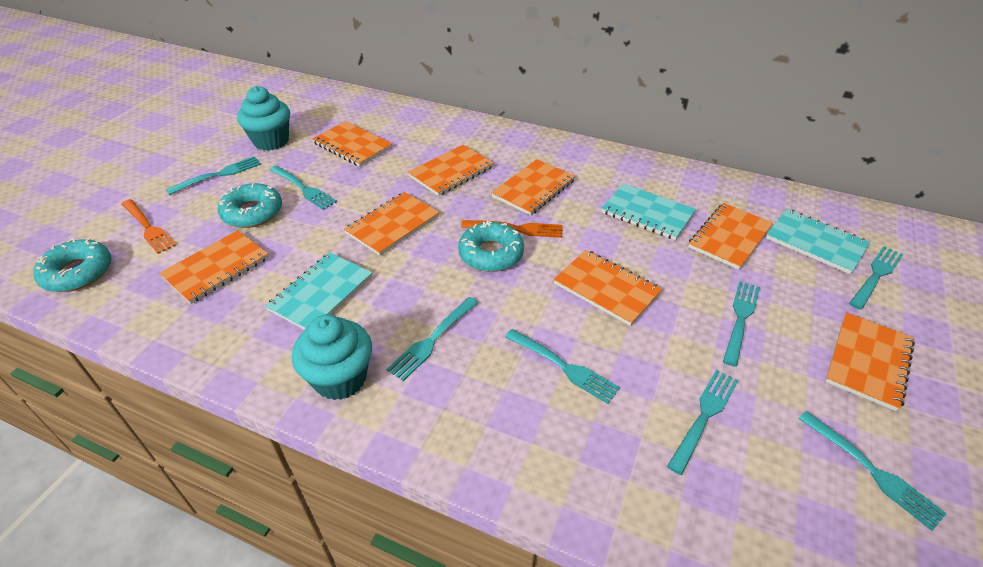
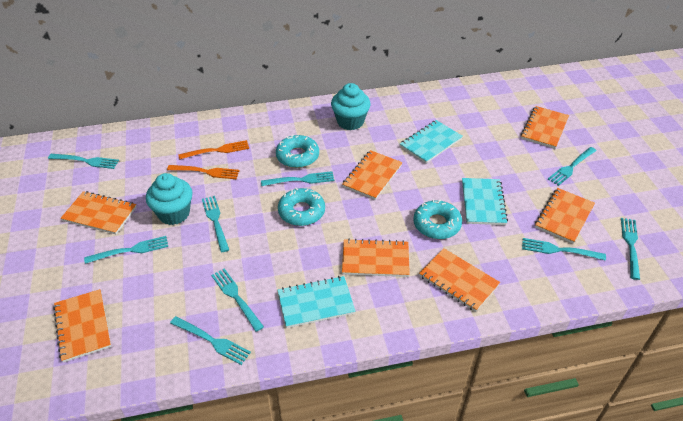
orange notebook: [159,230,269,304] [312,121,392,167] [344,192,440,256] [408,145,494,196] [491,159,575,216] [553,250,662,326] [688,203,773,270] [825,312,915,411] = 8 -> [53,289,111,362] [61,191,136,234] [342,150,403,200] [342,239,410,277] [419,248,500,312] [521,106,569,149] [535,188,595,244] = 7
turquoise fork: [166,156,261,195] [270,165,337,210] [387,297,478,381] [505,329,620,404] [667,370,738,475] [723,281,760,367] [798,411,947,531] [849,246,904,310] = 8 -> [48,154,119,169] [84,236,168,264] [170,316,251,365] [202,196,229,252] [211,268,264,332] [261,171,334,186] [522,238,606,261] [548,147,597,186] [621,218,640,280] = 9

